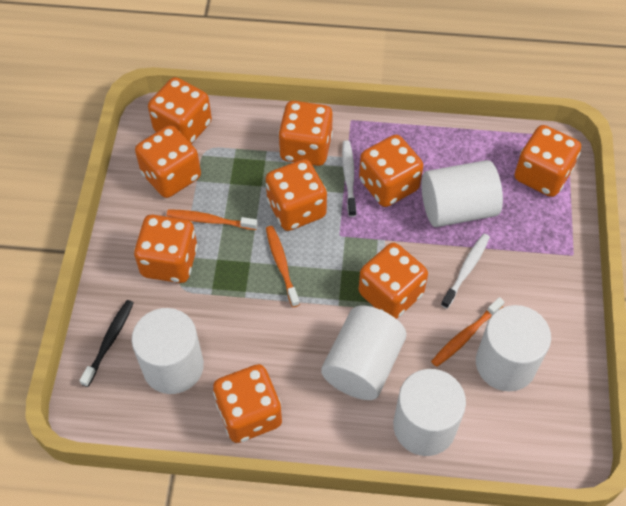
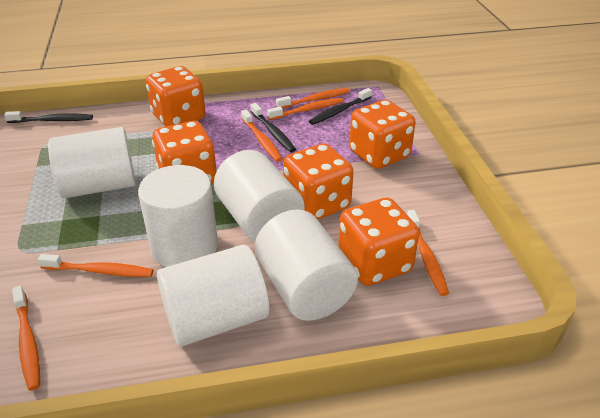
black toothbrush: [79,300,134,387] = 1 -> [4,111,93,123] [251,103,296,152] [309,88,372,125] = 3
orange dice: [134,214,198,283] [135,125,201,198] [148,77,212,144] [213,364,282,443] [266,159,327,231] [278,101,333,166] [359,135,423,207] [359,243,428,319] [514,125,581,197] = 9 -> [146,66,205,127] [152,121,217,184] [283,143,354,220] [338,198,420,286] [349,100,416,169] = 5
orange toothbrush: [167,209,258,230] [266,226,300,307] [431,297,505,367] = 3 -> [12,286,40,391] [38,254,153,277] [241,110,282,162] [267,98,344,120] [276,88,350,109] [407,210,449,296] = 6
white toothbrush: [342,141,356,217] [441,234,490,309] = 2 -> none = 0

